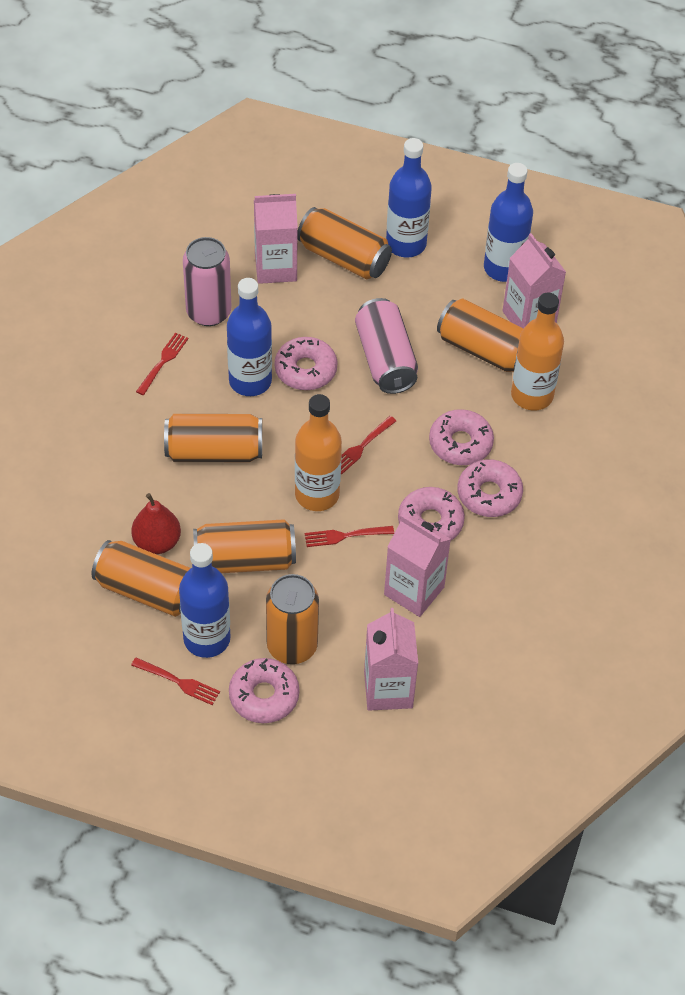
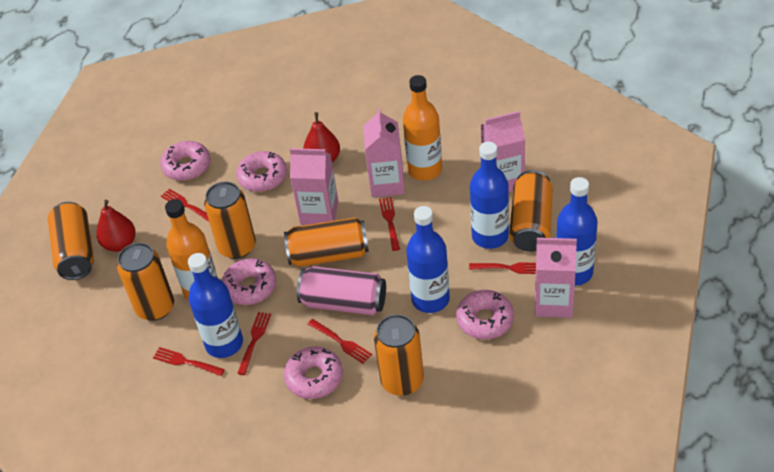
pink can: [183,237,231,326] [355,298,418,394] = 2 -> [297,266,386,315] = 1
red fork: [131,658,220,705] [136,332,189,395] [305,526,394,547] [341,416,396,475] = 4 -> [153,347,225,376] [161,189,209,222] [237,312,271,375] [308,319,372,364] [379,197,400,251] [469,262,536,274] = 6
red pear: [131,493,181,554] = 1 -> [96,200,136,252] [303,112,340,163] = 2

